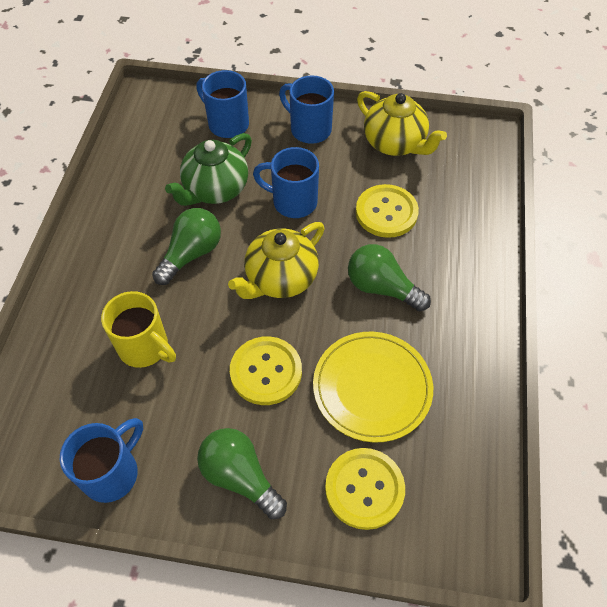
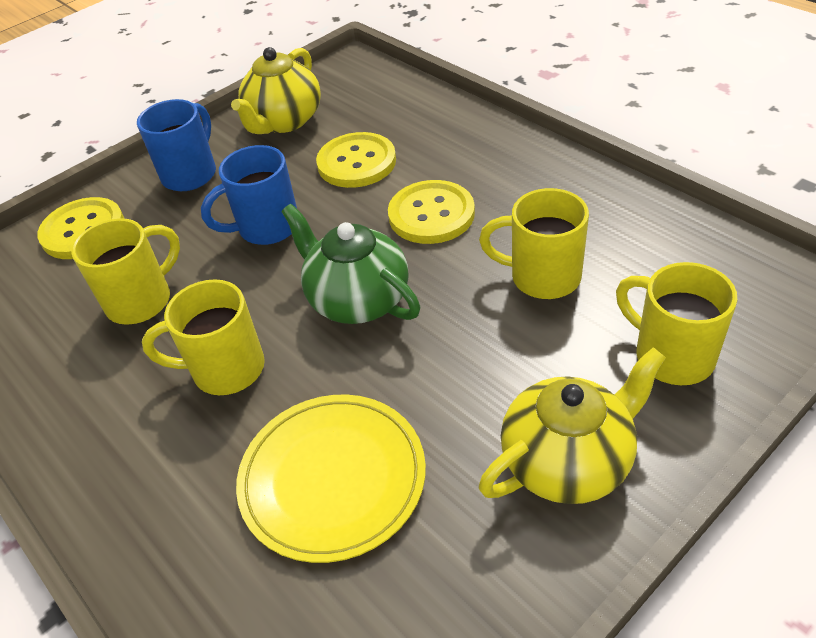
blue mug: [60,418,143,503] [196,70,249,138] [253,147,319,218] [279,75,334,144] = 4 -> [137,99,216,191] [201,145,297,245] = 2
green light bulb: [152,208,221,285] [197,428,287,519] [348,244,431,311] = 3 -> none = 0
yellow mug: [101,291,176,368] = 1 -> [71,218,180,325] [142,279,265,395] [479,188,589,299] [616,262,737,385] = 4

